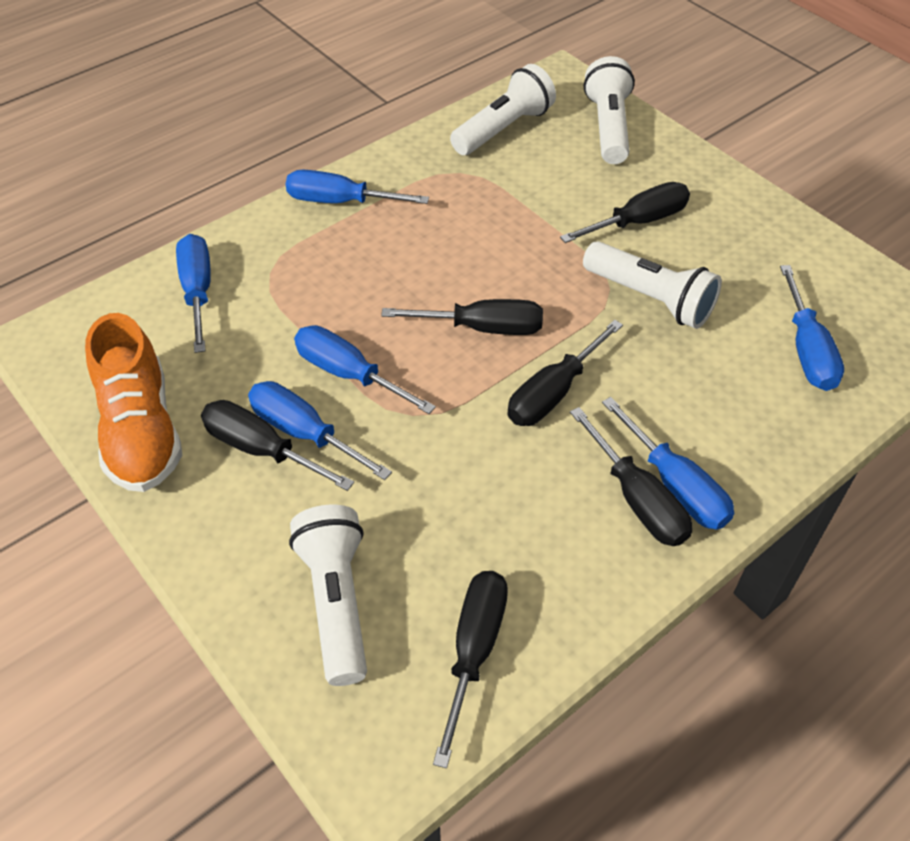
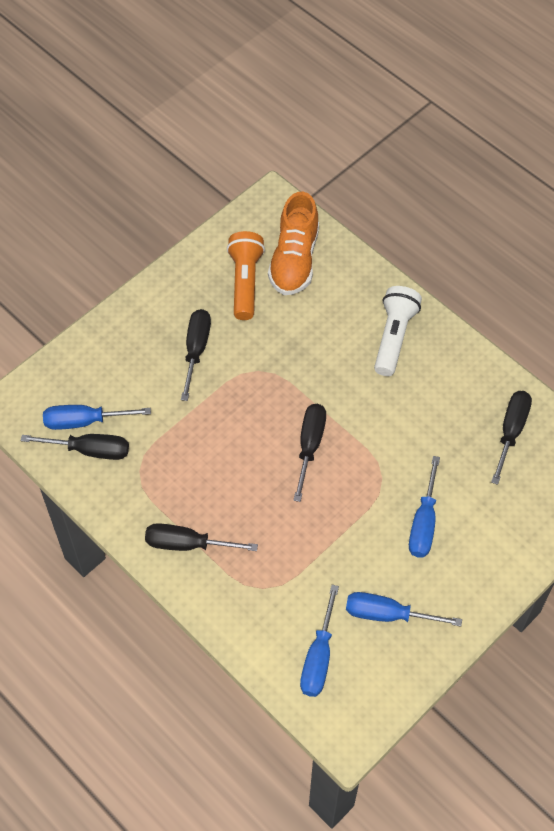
black screwdriver: [201,400,354,491] [381,299,543,335] [433,571,508,768] [507,320,623,426] [560,182,690,243] [570,407,692,546] = 6 -> [21,434,129,460] [145,523,258,551] [181,309,211,401] [293,404,326,502] [491,391,532,485] = 5
blue screwdriver: [176,234,211,353] [248,381,392,480] [286,170,429,204] [294,325,436,414] [602,397,734,530] [780,265,844,391] = 6 -> [43,405,151,430] [300,585,339,697] [346,592,462,627] [409,456,440,558] = 4
orange flashlight: none = 0 -> [227,231,265,320] = 1
white flashlight: [289,505,367,686] [450,64,556,155] [583,241,722,329] [584,56,635,164] = 4 -> [374,286,422,376] = 1

